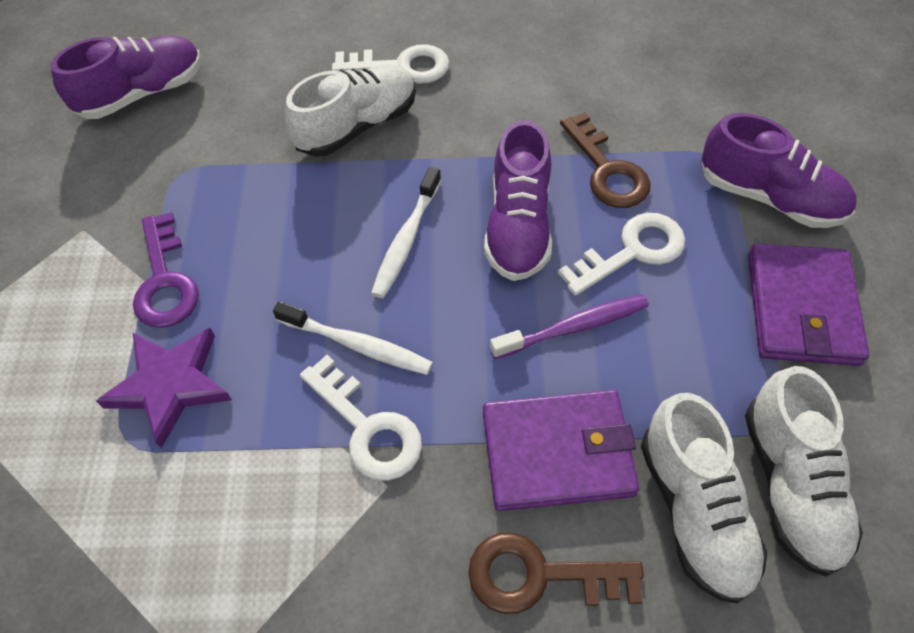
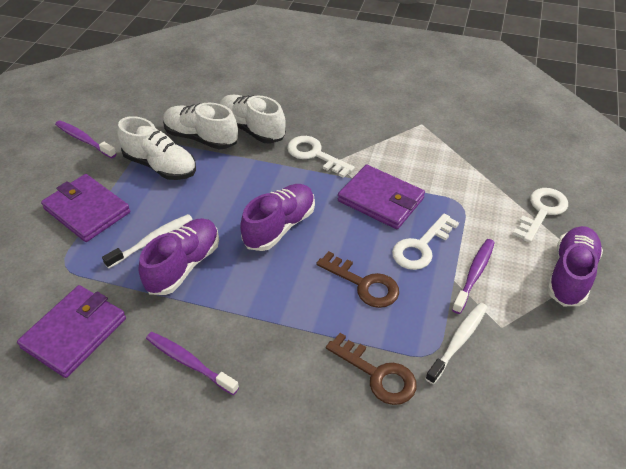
purple key: [133,212,199,328] = 1 -> none = 0
purple star: [96,328,232,448] = 1 -> none = 0
purple toothbrush: [490,295,649,359] = 1 -> [55,120,116,158] [146,332,239,395] [452,239,495,314] = 3
purple wallet: [483,390,640,511] [748,243,870,366] = 2 -> [17,285,126,378] [41,174,130,242] [338,165,425,229] = 3

